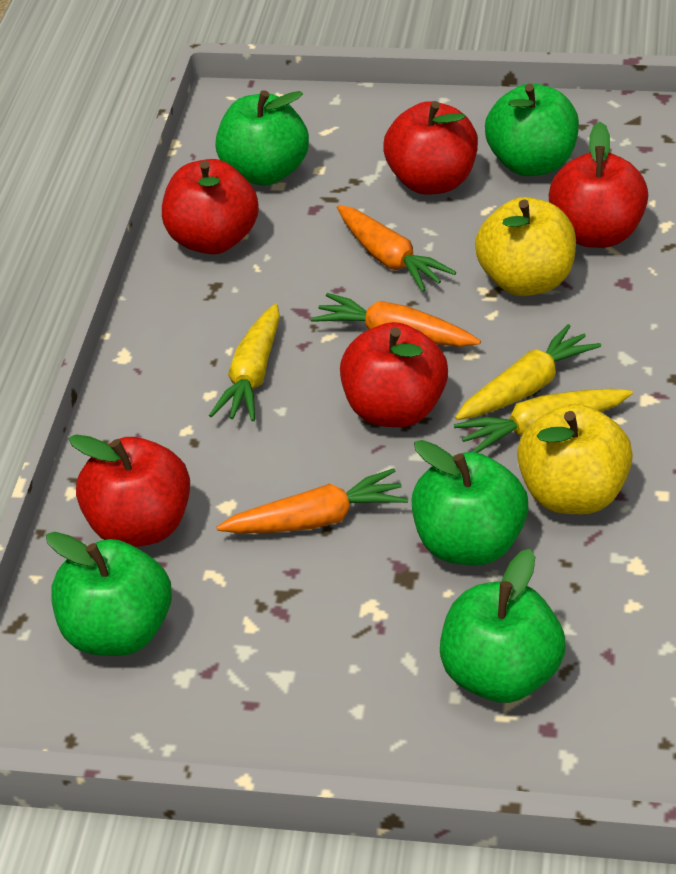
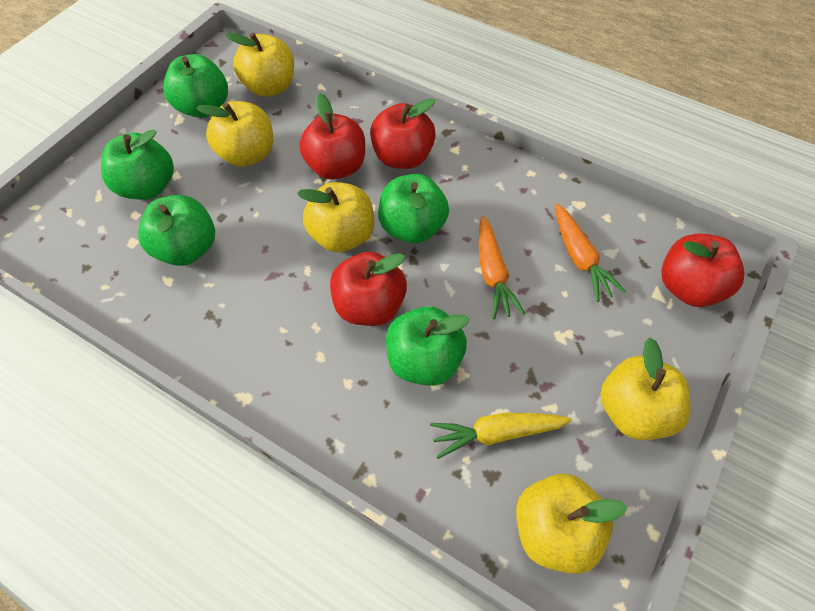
orange carrot: [217,468,408,533] [311,293,481,347] [337,205,456,292] = 3 -> [479,216,525,319] [555,203,626,302] = 2
red apple: [69,434,190,547] [162,159,259,254] [340,322,448,427] [383,101,478,195] [549,122,648,248] = 5 -> [299,93,365,180] [330,252,407,326] [370,98,436,169] [661,234,745,307] = 4
yellow apple: [475,197,576,296] [517,404,633,514] = 2 -> [196,101,273,167] [226,33,294,97] [297,182,374,252] [516,474,627,574] [600,338,690,440] = 5
yellow carrot: [209,304,280,422] [454,389,633,453] [455,324,601,420] = 3 -> [430,413,572,459] = 1

